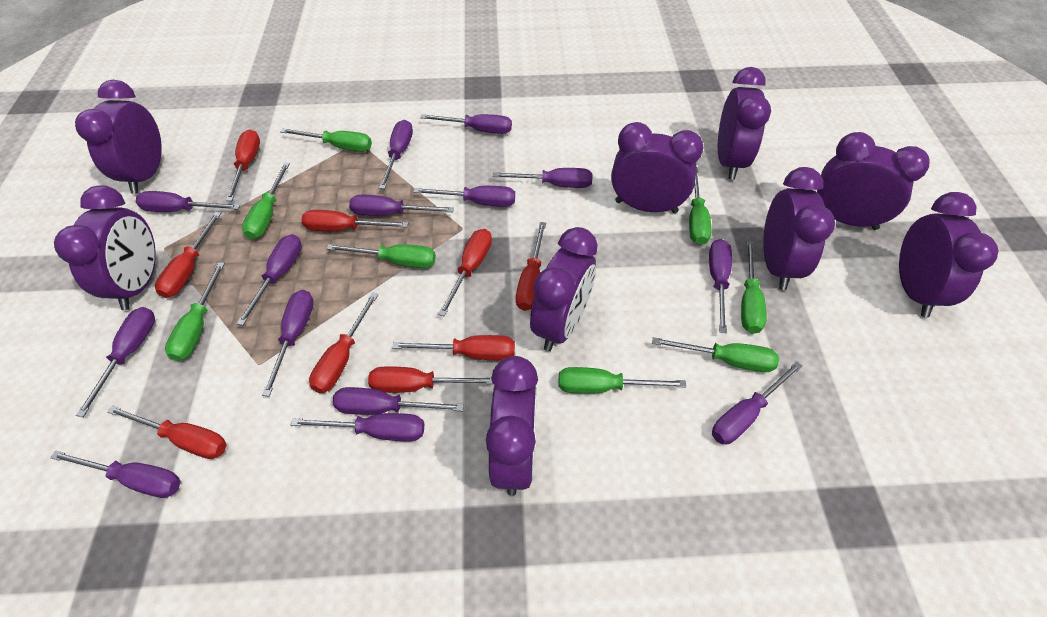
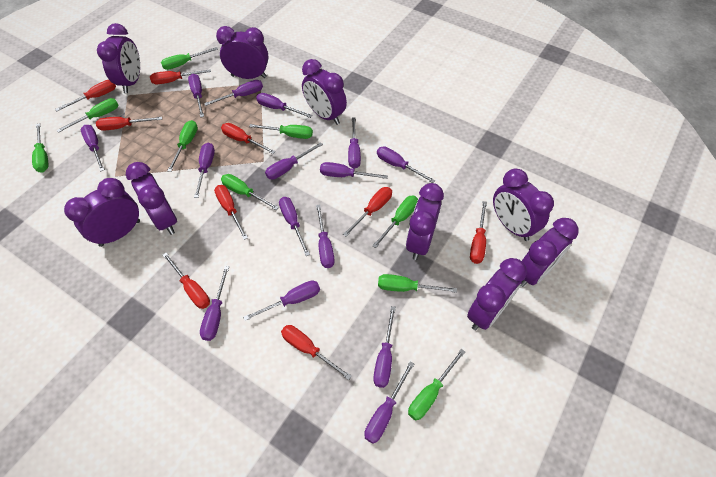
green screwdriver: [165,262,225,361] [242,163,290,239] [280,128,372,152] [327,244,436,268] [559,367,686,394] [652,337,779,372] [689,167,712,245] [741,241,767,334] = 8 -> [32,123,48,172] [57,98,118,133] [161,47,218,70] [167,120,198,172] [221,174,279,210] [249,124,313,139] [372,196,418,248] [378,274,457,293] [408,349,465,421] = 9
purple screwdriver: [50,451,181,498] [76,307,155,417] [136,191,240,212] [236,234,302,326] [262,290,314,397] [291,413,424,441] [333,387,464,415] [349,195,454,216] [379,120,413,189] [414,186,515,207] [420,114,512,134] [492,168,593,188] [709,239,732,333] [712,361,803,444] = 14 -> [81,125,105,171] [188,74,204,117] [194,143,215,198] [200,266,229,341] [204,80,263,106] [243,281,320,321] [256,93,312,118] [265,142,323,180] [279,197,310,256] [316,204,335,268] [320,162,388,179] [348,117,361,168] [364,361,414,444] [373,306,396,388] [377,146,435,183] = 15

